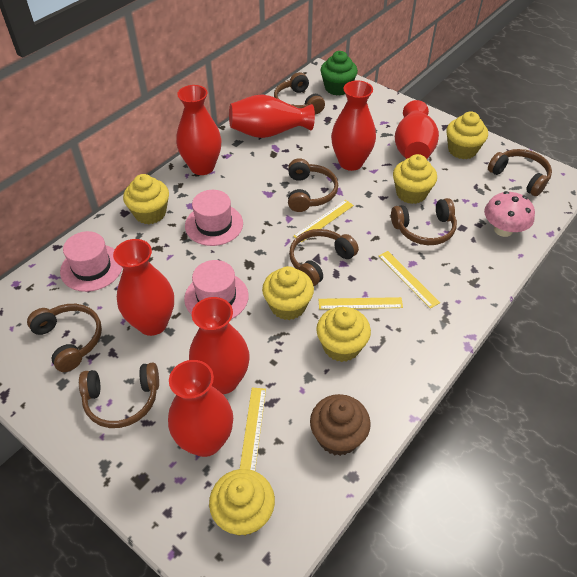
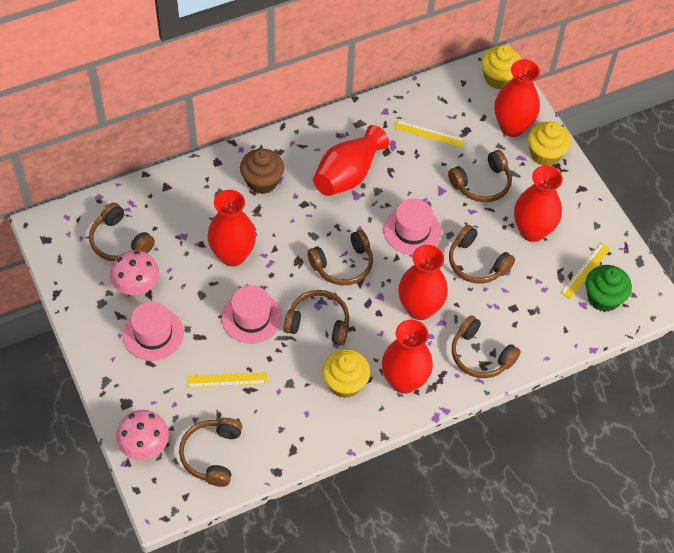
pink mushroom: [484,191,535,237] = 1 -> [110,250,159,295] [116,410,169,460] = 2
red vase: [113,239,174,336] [168,360,233,457] [176,85,222,175] [189,297,250,394] [229,94,315,138] [331,81,376,171] [395,100,439,159] = 7 -> [207,190,256,266] [313,125,389,196] [382,320,433,394] [398,245,448,320] [495,59,540,137] [514,165,563,242] = 6
yellow cupcake: [123,174,169,224] [209,469,275,536] [262,266,314,320] [316,307,371,362] [393,154,437,204] [446,112,488,159] = 6 -> [322,349,370,398] [481,45,522,89] [528,122,571,166] = 3
yellow ruler: [240,388,266,471] [293,200,354,243] [318,297,403,310] [379,251,440,309] = 4 -> [187,372,267,388] [394,120,465,148] [561,243,611,299] = 3

